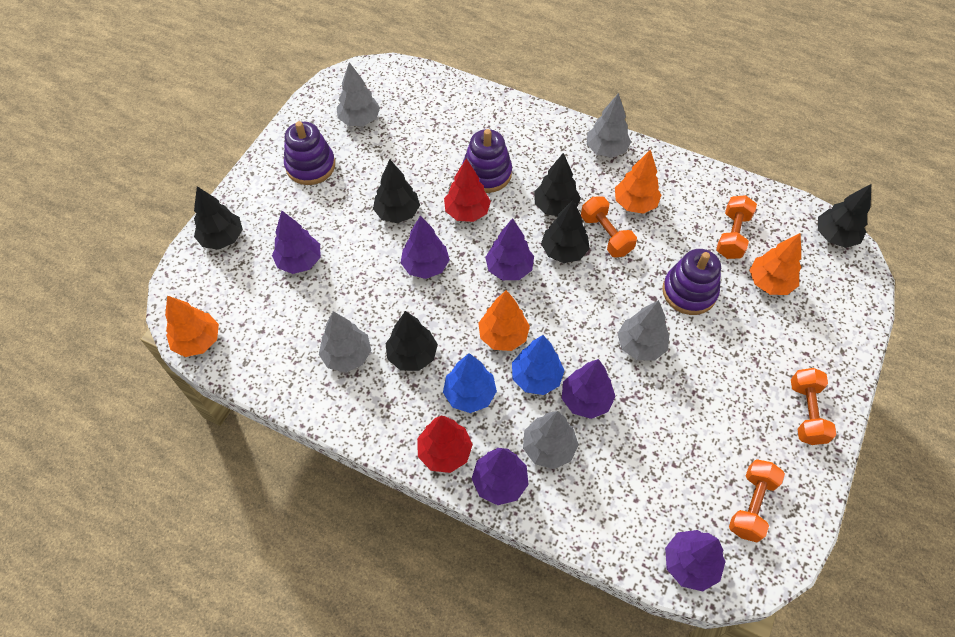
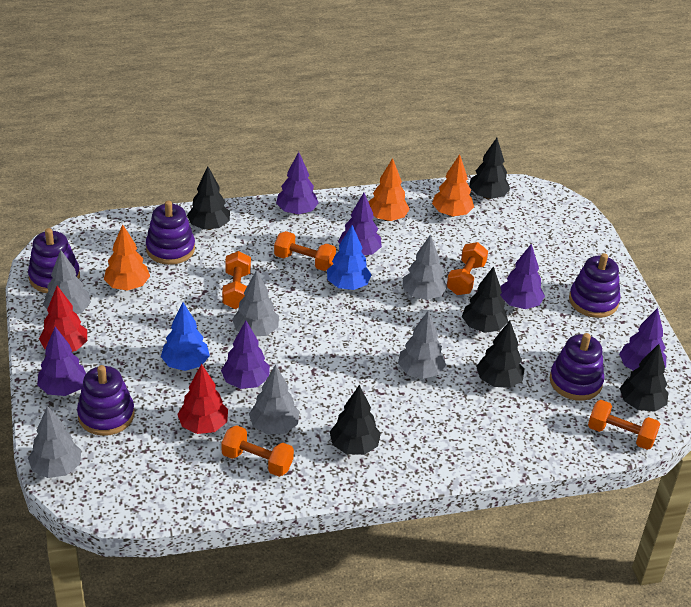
grey tree: [319,311,371,372] [337,62,380,126] [523,411,579,469] [587,93,631,158] [617,300,669,361] = 5 -> [28,406,81,478] [43,250,91,314] [232,270,279,336] [249,365,299,434] [398,311,446,379] [402,234,447,300] = 6
orange dumbbell: [581,196,637,257] [716,195,757,259] [729,459,785,542] [791,368,836,445] = 4 -> [221,425,294,477] [222,251,251,309] [274,231,336,271] [447,242,488,295] [588,400,660,450] = 5
orange tree: [165,296,219,357] [478,290,530,351] [615,149,661,214] [749,233,801,295] = 4 -> [104,224,150,291] [368,158,410,221] [432,154,474,217] = 3
purple stacking toy: [284,121,335,185] [462,129,512,193] [662,249,721,315] = 3 -> [28,228,80,293] [77,365,134,436] [146,201,195,265] [550,333,605,401] [569,253,621,318] = 5

